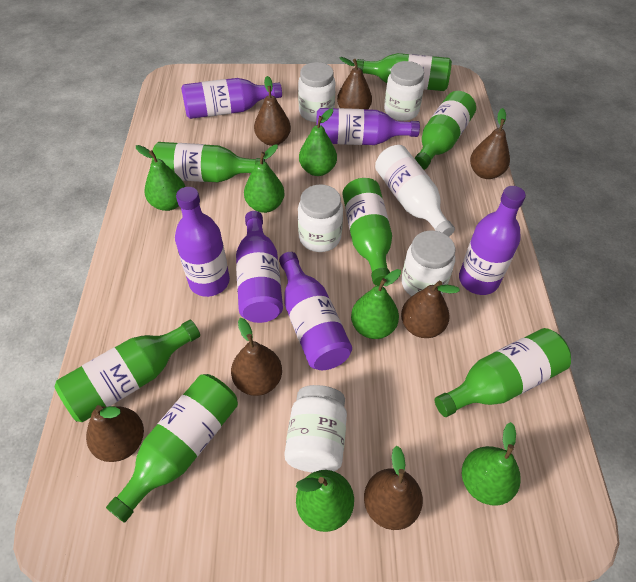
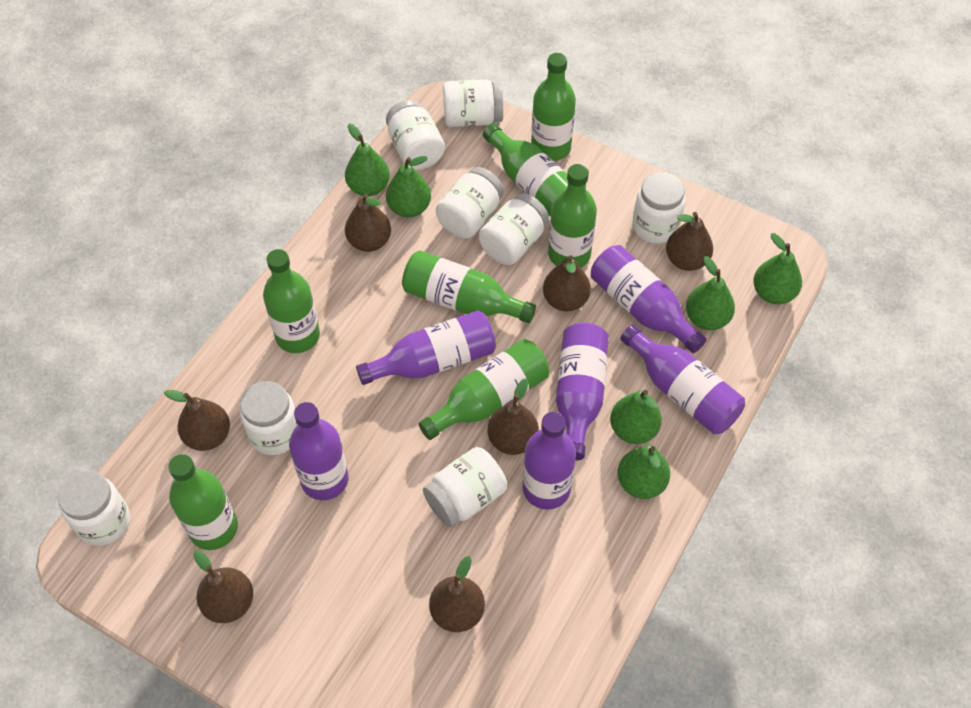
white bottle: [375,145,455,236] = 1 -> none = 0
white jar: [284,385,347,473] [298,62,335,122] [298,184,343,252] [384,61,425,121] [401,230,456,296] = 5 -> [58,471,130,546] [240,381,298,455] [386,100,445,170] [423,447,507,527] [436,167,504,238] [443,79,503,127] [479,193,549,265] [633,172,685,244] = 8

